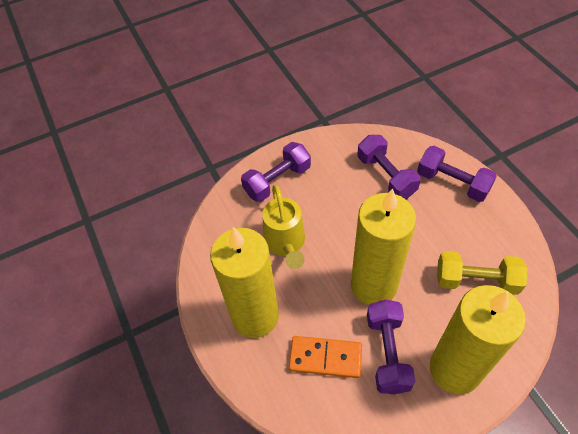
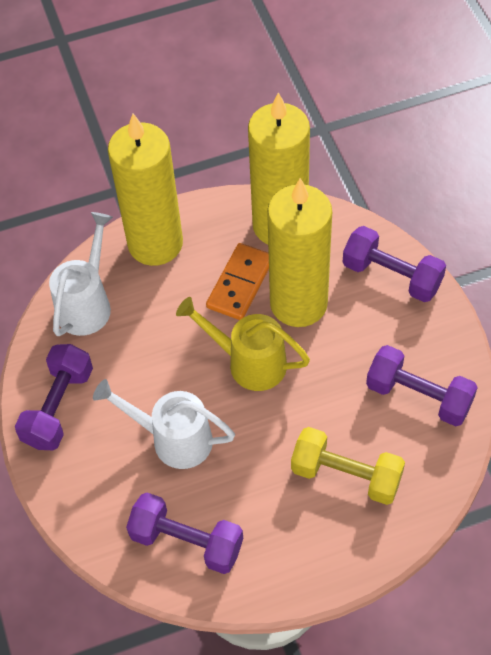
white watering can: none = 0 -> [49,212,113,336] [93,379,235,469] = 2

